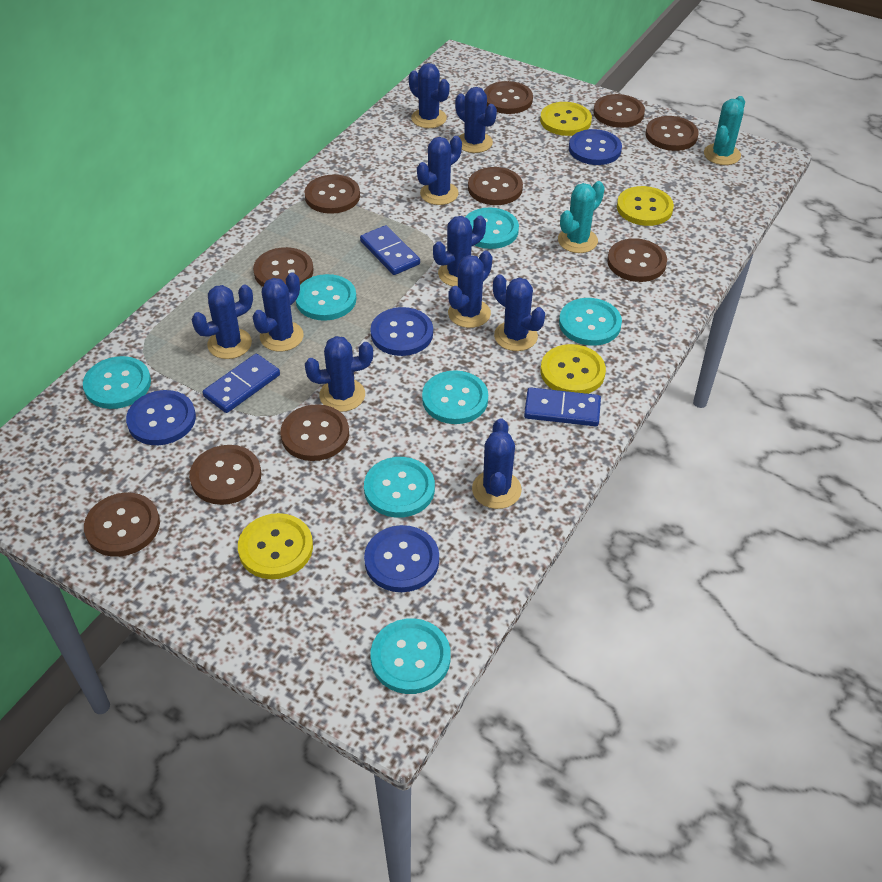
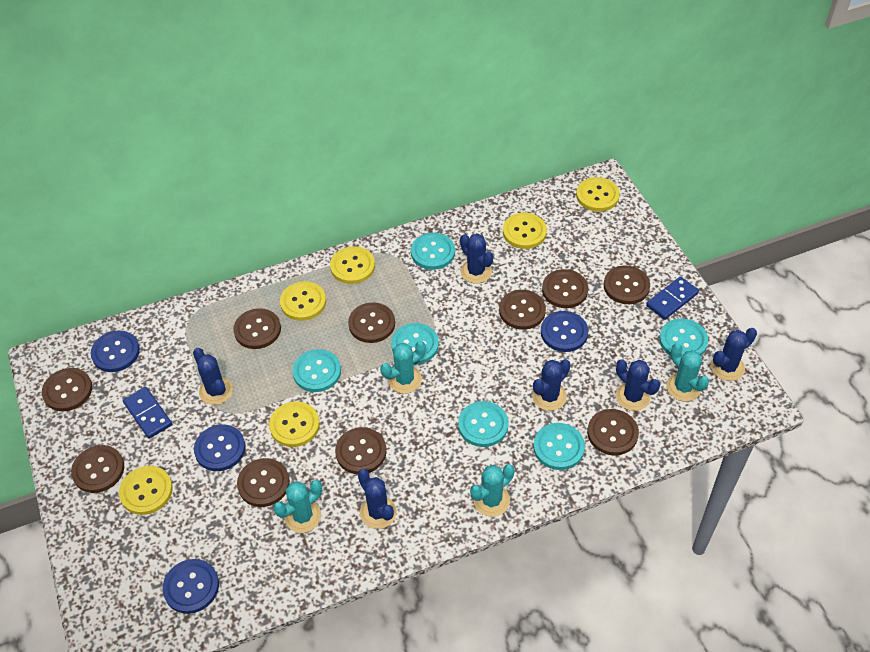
blue cactus: [192,285,253,359] [252,273,304,352] [305,336,373,412] [409,63,450,128] [417,136,462,205] [433,216,486,286] [448,251,492,328] [455,87,497,153] [472,418,522,509] [493,274,545,351] = 10 -> [193,348,233,405] [358,469,397,529] [460,234,493,284] [532,359,571,411] [616,359,660,411] [711,328,757,381] = 6
blue domino: [203,354,280,413] [360,225,420,275] [524,387,601,426] = 3 -> [123,387,172,439] [646,276,699,320] = 2
turquoise button: [83,356,151,409] [296,274,357,321] [364,457,435,518] [370,618,451,694] [422,370,488,424] [465,207,519,249] [559,298,622,346] = 7 -> [292,349,341,392] [391,323,439,365] [411,233,455,270] [458,401,509,447] [533,423,585,470] [659,319,708,356] = 6
turquoise cactus: [558,181,605,253] [704,96,745,165] = 2 -> [273,480,322,533] [381,341,426,394] [470,464,515,517] [666,343,709,401] = 4
yellow button: [238,513,313,579] [540,102,592,136] [541,344,606,394] [617,186,674,226] = 4 -> [119,466,173,515] [269,401,320,447] [280,281,326,321] [330,246,375,284] [503,213,547,249] [576,177,620,212] = 6

